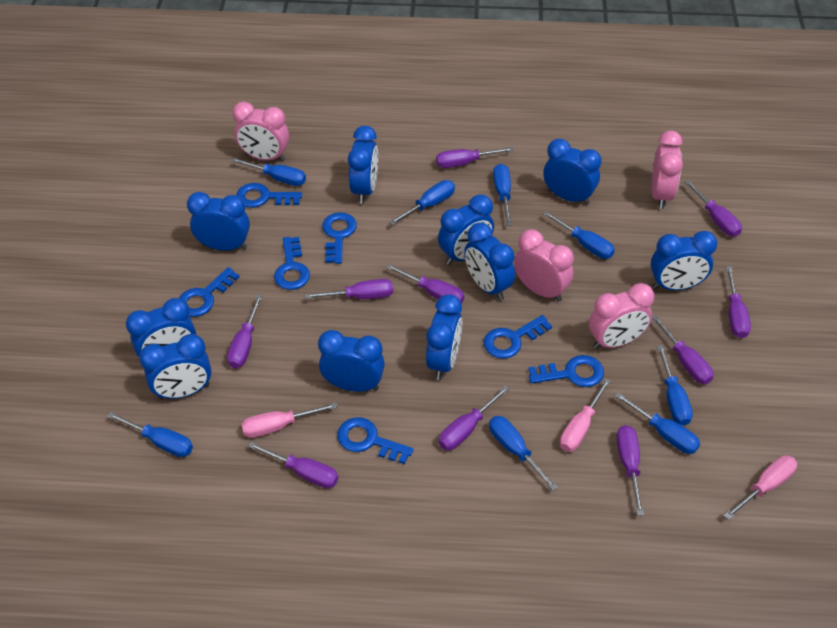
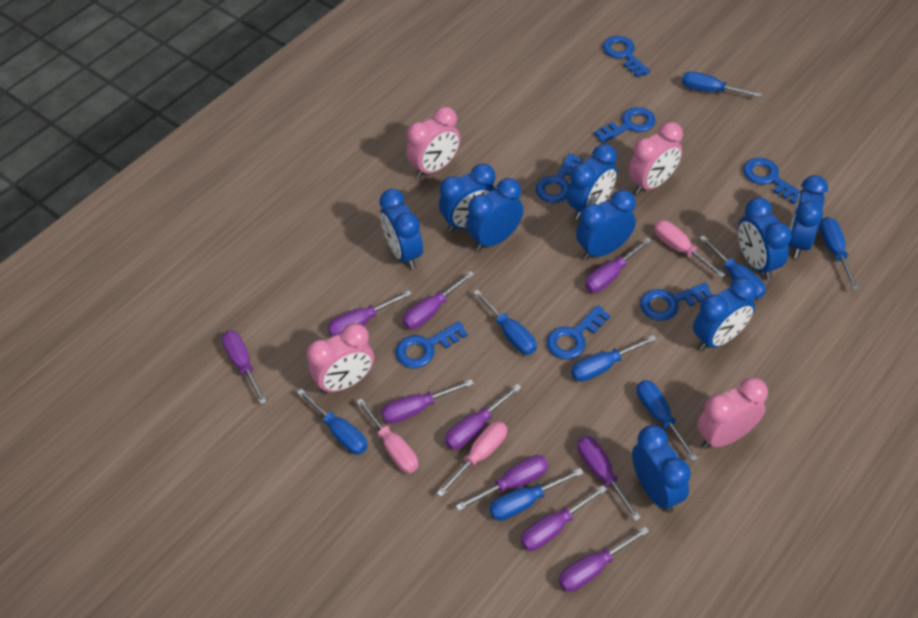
blue clock: [126,298,196,357] [139,334,211,399] [187,192,250,251] [318,330,385,392] [348,126,378,204] [426,294,462,380] [438,195,494,265] [464,222,515,301] [543,139,602,205] [651,231,717,290] = 10 -> [379,189,423,269] [439,163,496,232] [466,178,523,251] [567,144,617,220] [576,190,636,260] [632,425,691,513] [693,277,757,351] [738,197,792,280] [788,175,828,258] = 9

